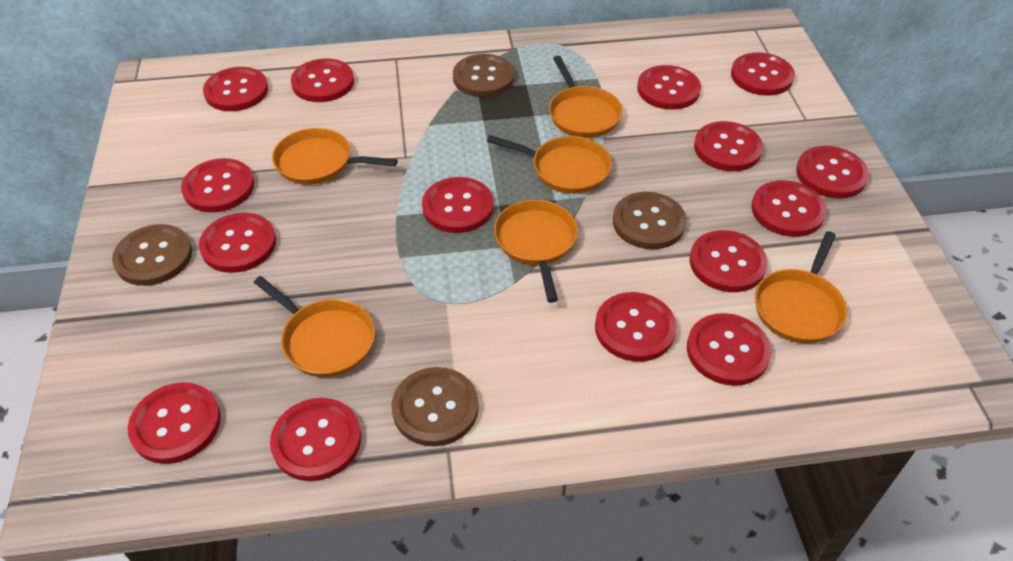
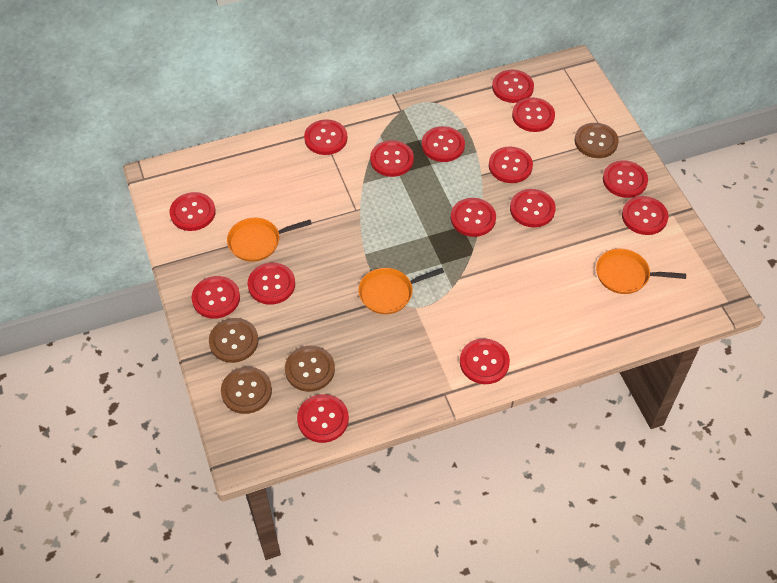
orange pan: [254,276,375,377] [272,128,398,185] [487,135,612,194] [494,200,578,303] [549,56,623,138] [755,231,847,343] = 6 -> [227,218,312,262] [358,268,444,314] [596,248,686,294] = 3

